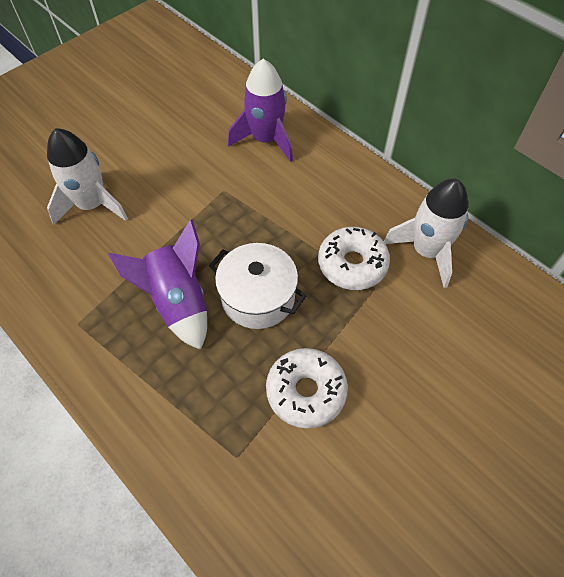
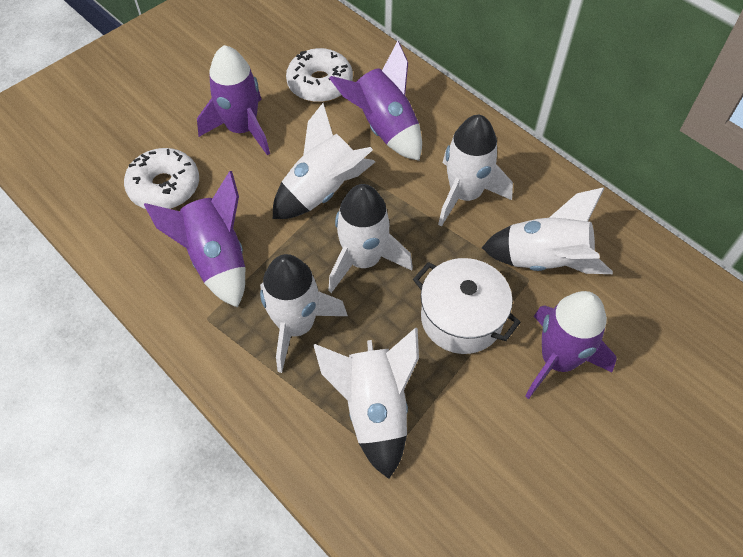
purple rocket: [108,219,207,350] [228,59,293,162] = 2 -> [144,171,245,308] [197,45,270,156] [329,40,422,161] [525,291,616,399] = 4
white rocket: [47,128,128,225] [384,179,469,288] = 2 -> [260,254,348,373] [273,103,375,219] [313,328,419,479] [328,184,413,293] [438,115,513,227] [482,187,613,274] = 6

